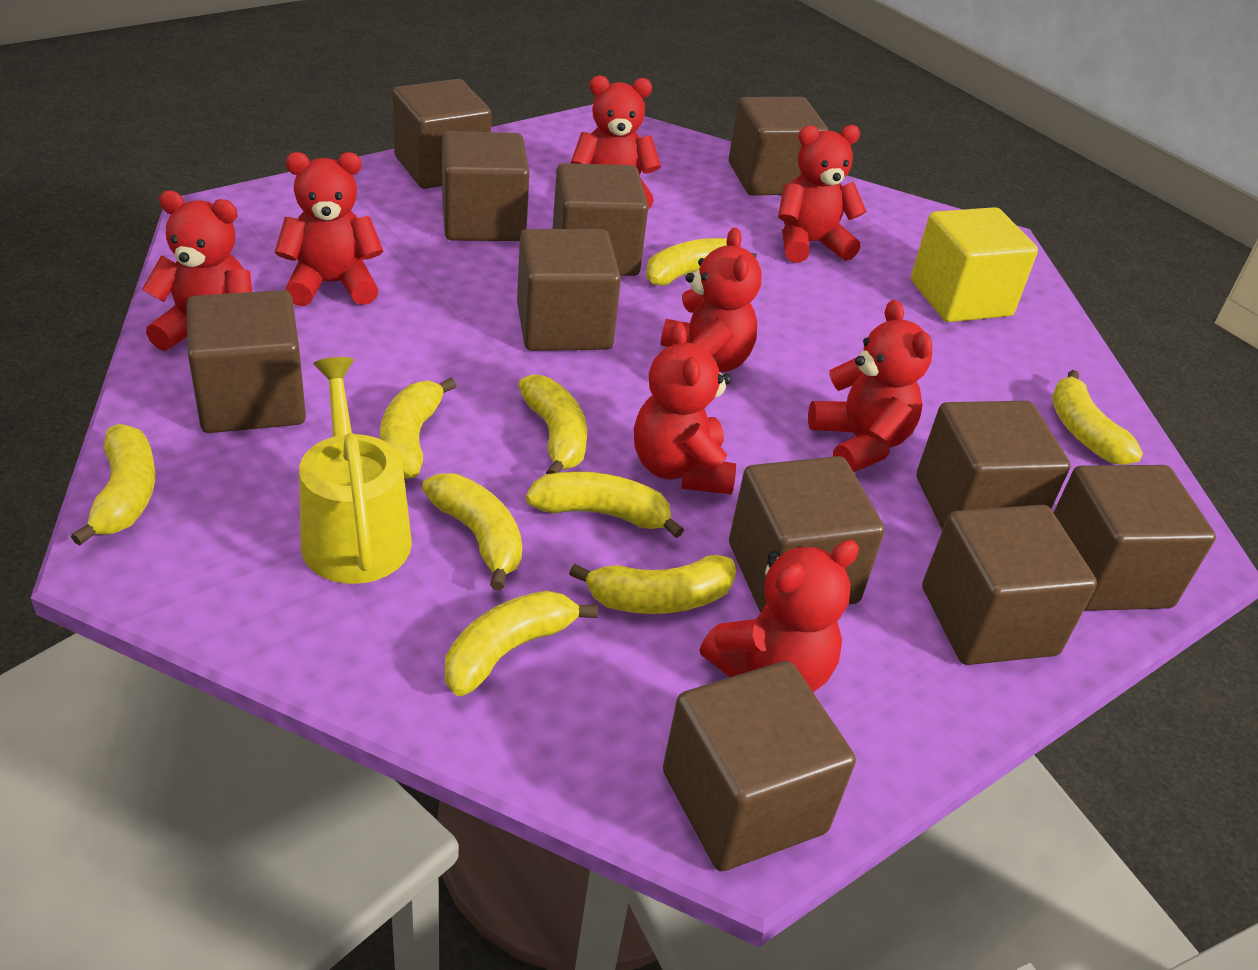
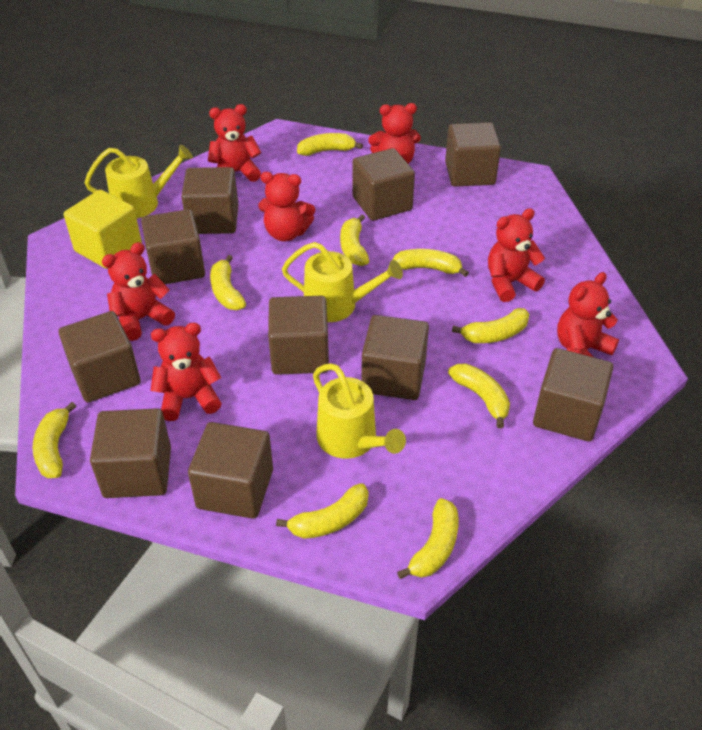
brown cube: [186,290,306,433] [392,79,491,189] [442,131,530,241] [517,229,621,351] [553,163,648,276] [663,661,856,871] [729,97,828,196] [729,456,885,612] [916,401,1071,530] [922,505,1097,665] [1053,465,1216,611] = 11 -> [58,311,141,403] [90,408,171,498] [141,209,205,284] [181,167,238,234] [188,422,273,519] [268,296,329,375] [352,148,415,221] [361,315,429,400] [445,123,501,186] [533,348,613,442] = 10
red teddy bear: [142,190,252,351] [275,152,383,306] [571,75,661,209] [634,322,736,494] [661,227,761,372] [700,540,859,692] [778,125,867,263] [808,300,932,472] = 8 -> [102,242,175,341] [150,323,222,421] [208,104,261,182] [258,172,315,241] [368,103,421,164] [488,208,545,302] [557,272,619,357] = 7
yellow watering can: [299,357,412,584] = 1 -> [85,145,193,218] [282,242,403,322] [313,363,406,459] = 3

